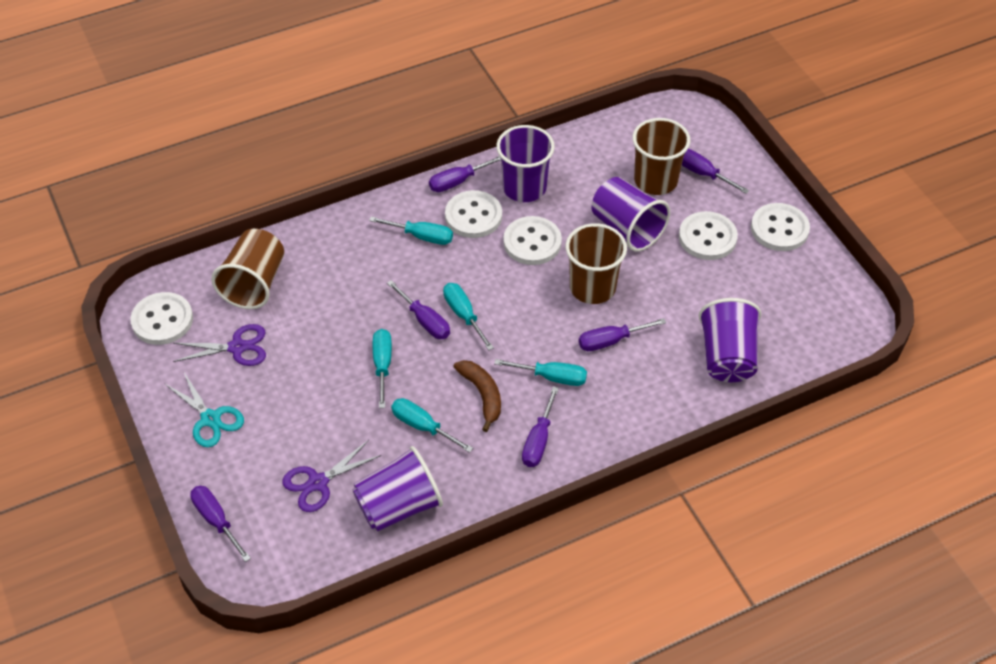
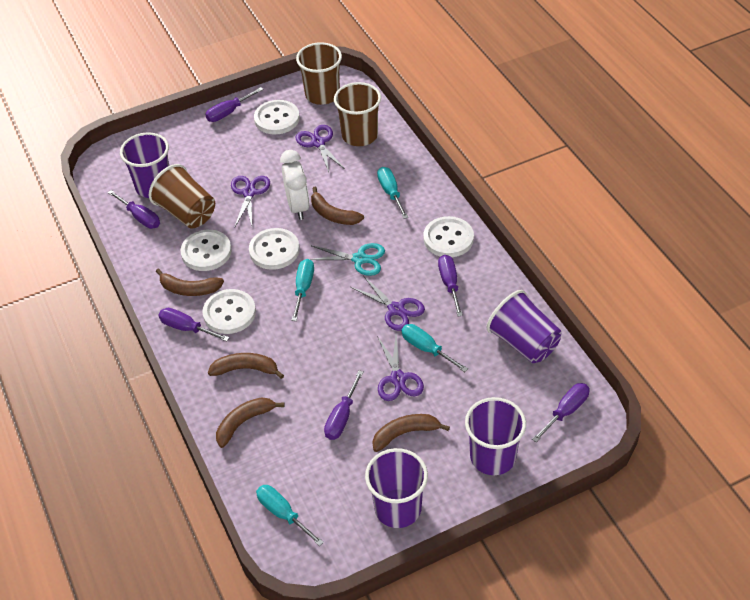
brown banana: [453,360,501,432] = 1 -> [156,269,224,296] [208,353,284,379] [216,397,285,448] [311,187,364,225] [372,414,450,452] = 5
purple scissors: [173,324,266,366] [282,440,381,512] = 2 -> [231,176,270,226] [296,125,345,172] [351,276,425,331] [377,335,424,401] = 4
turquoise screwdriver: [369,216,453,245] [373,329,392,408] [391,398,473,453] [443,283,494,351] [494,359,587,386] = 5 -> [256,485,324,546] [291,259,314,321] [377,167,408,219] [401,324,468,372] = 4
white clock: none = 0 -> [280,150,310,220] = 1

